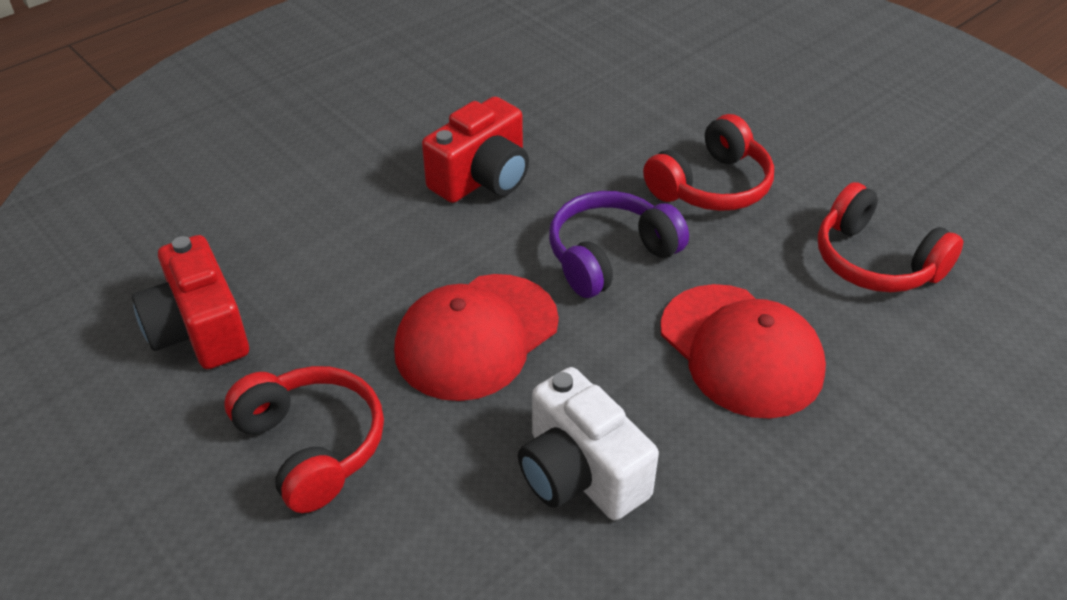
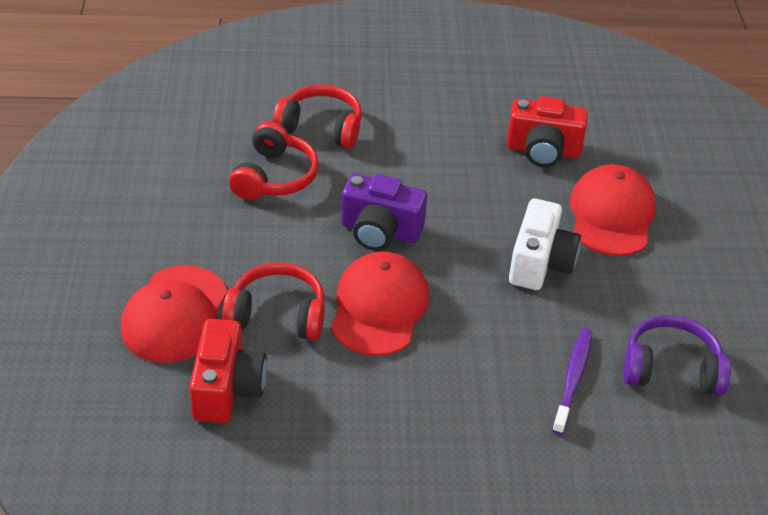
purple camera: none = 0 -> [341,174,427,251] = 1
purple toothbrush: none = 0 -> [552,328,593,435] = 1
red cap: [394,274,559,401] [660,284,826,419] = 2 -> [121,265,227,363] [331,252,429,356] [570,164,656,256] = 3

